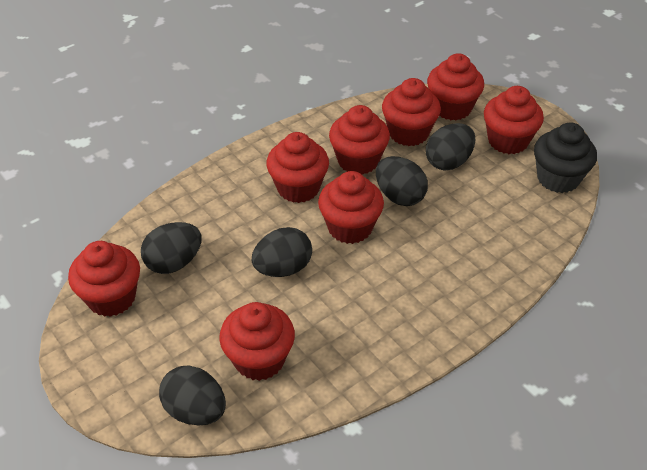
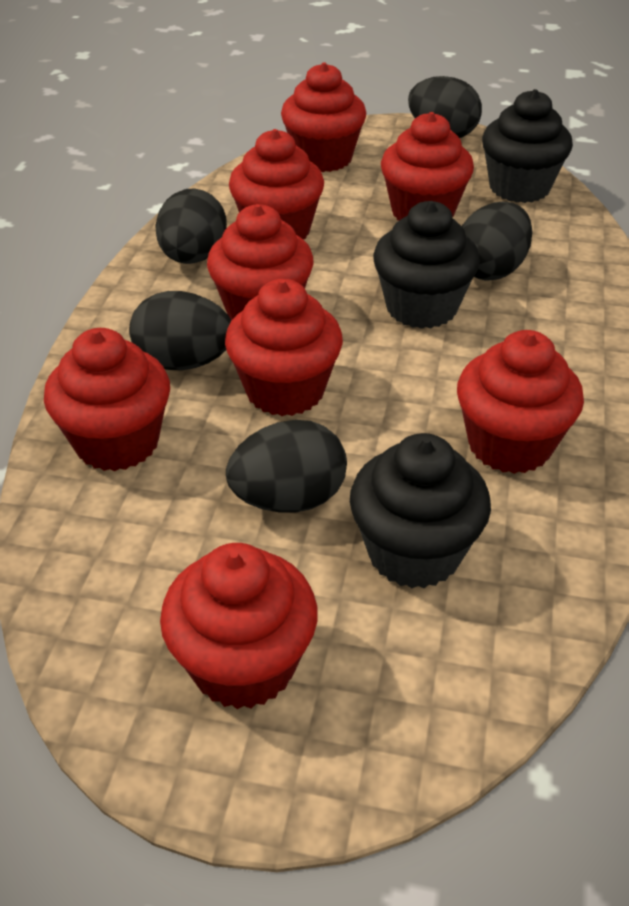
black cupcake: [534,122,597,193] = 1 -> [350,433,491,588] [373,201,480,329] [482,89,573,203] = 3

